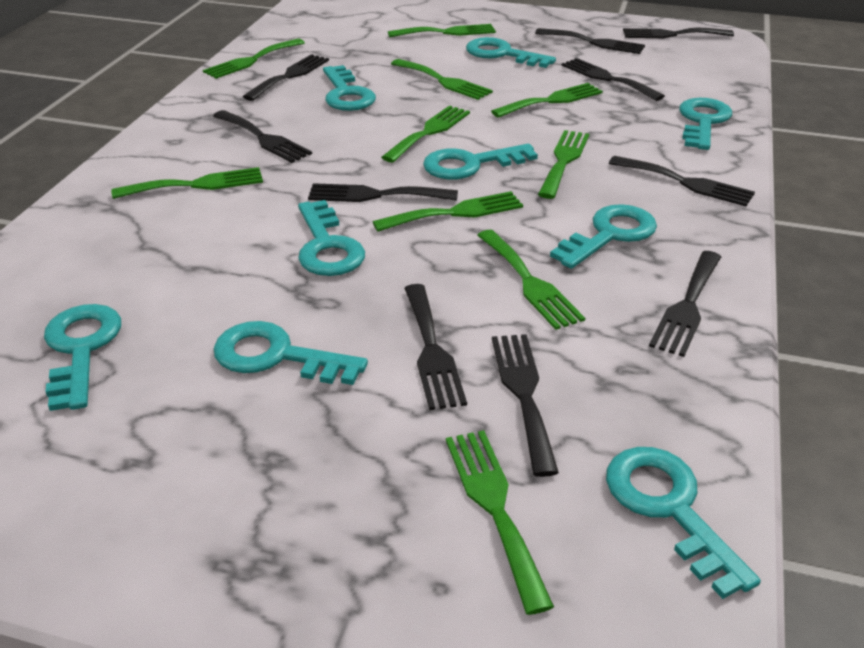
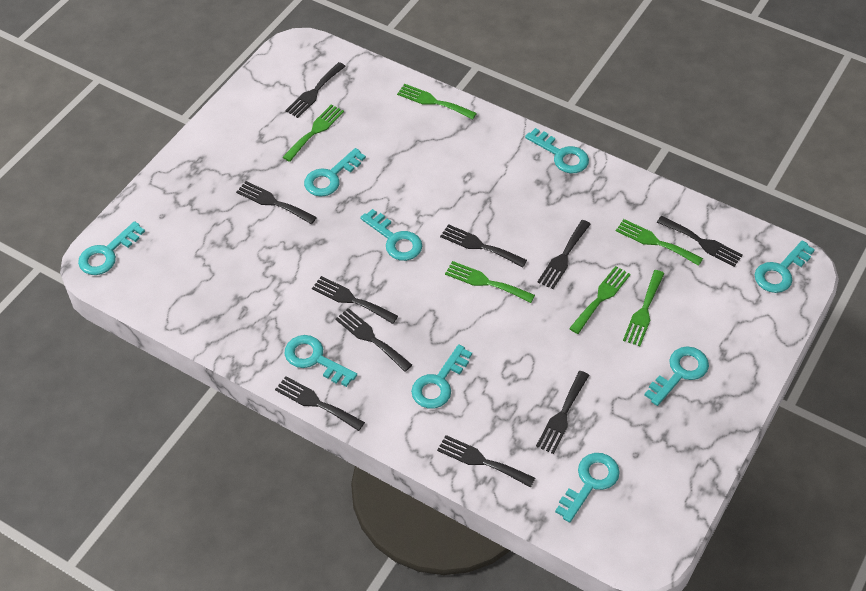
green fork: [112,167,263,199] [203,39,305,79] [373,191,523,232] [381,105,470,163] [388,24,496,37] [391,59,493,100] [446,430,554,615] [477,230,585,330] [491,83,603,118] [538,130,589,199] = 10 -> [283,104,344,162] [397,84,477,120] [445,261,535,303] [569,266,631,334] [616,219,703,266] [623,270,665,346] = 6

